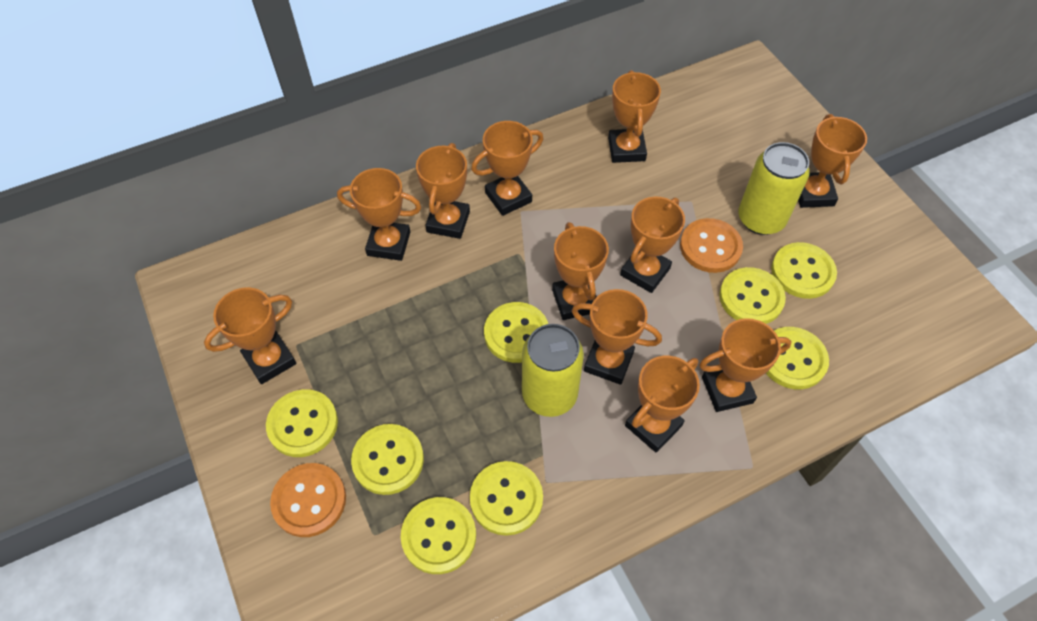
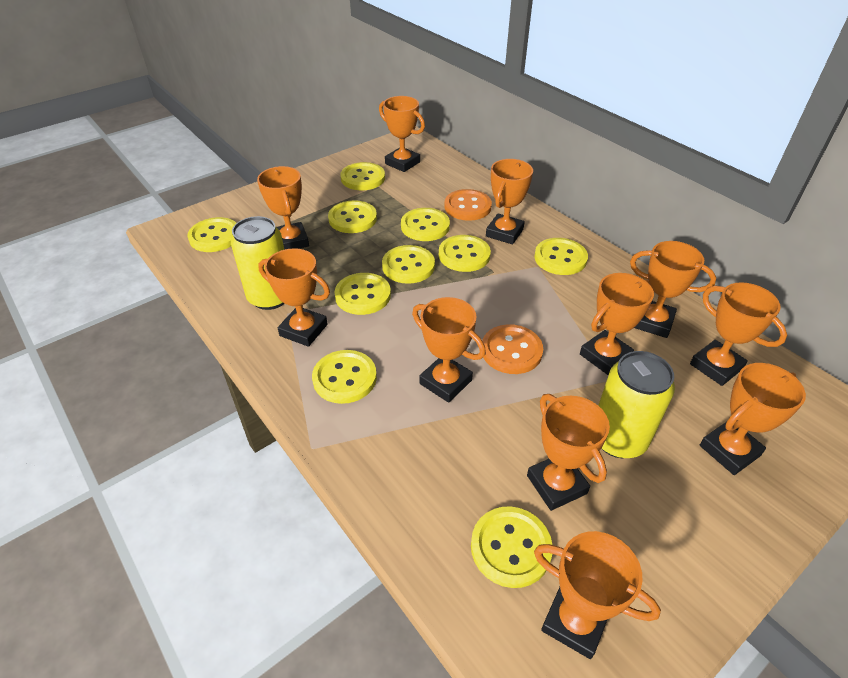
yellow button: [266,389,338,457] [351,424,424,495] [400,497,476,574] [470,461,543,536] [484,302,548,363] [719,267,786,324] [766,327,829,389] [771,242,837,299] = 8 -> [187,217,236,252] [312,350,377,404] [328,200,377,233] [335,273,391,315] [340,162,385,190] [382,245,435,284] [401,208,450,241] [439,235,491,272] [471,506,552,588] [534,238,588,275] = 10

